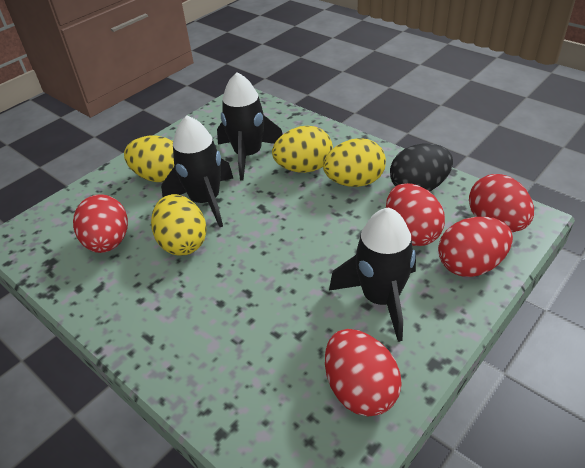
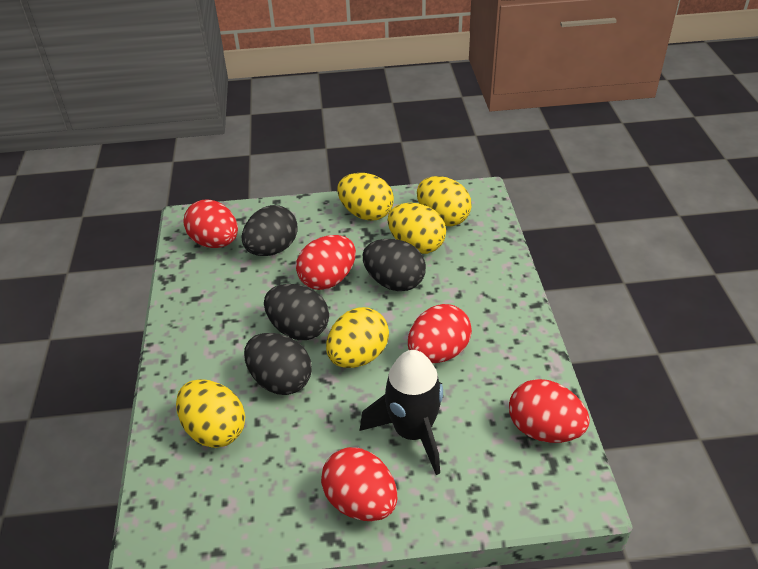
black egg: [390,143,453,191] = 1 -> [242,205,298,256] [244,333,312,395] [264,284,329,340] [363,239,426,291] = 4
black rocket: [161,116,233,227] [217,72,283,180] [329,207,416,342] = 3 -> [359,350,443,475] = 1
yellow egg: [124,136,174,182] [151,194,207,255] [272,126,333,173] [323,138,386,187] = 4 -> [176,379,245,448] [326,307,389,368] [337,173,394,221] [388,203,446,254] [417,176,472,226] = 5

